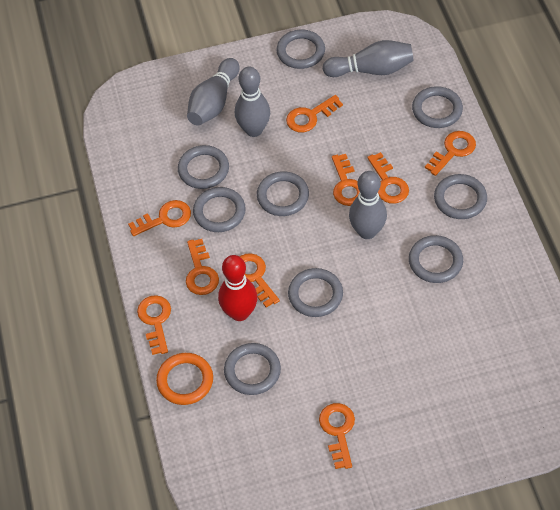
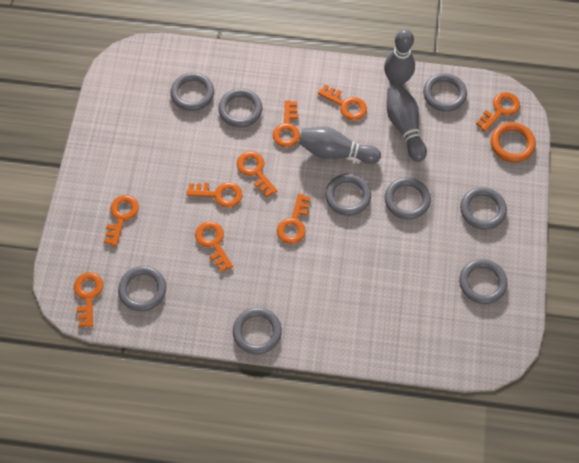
grey bowling pin: [187,58,240,126] [235,67,270,137] [323,40,414,77] [349,171,387,239] = 4 -> [299,126,381,164] [384,29,415,85] [387,84,427,162] = 3
red bowling pin: [218,255,258,321] = 1 -> none = 0

